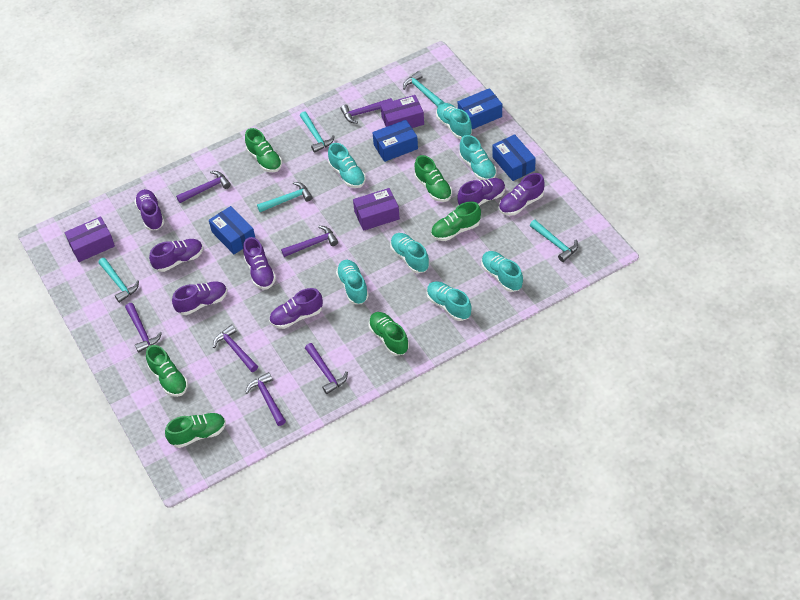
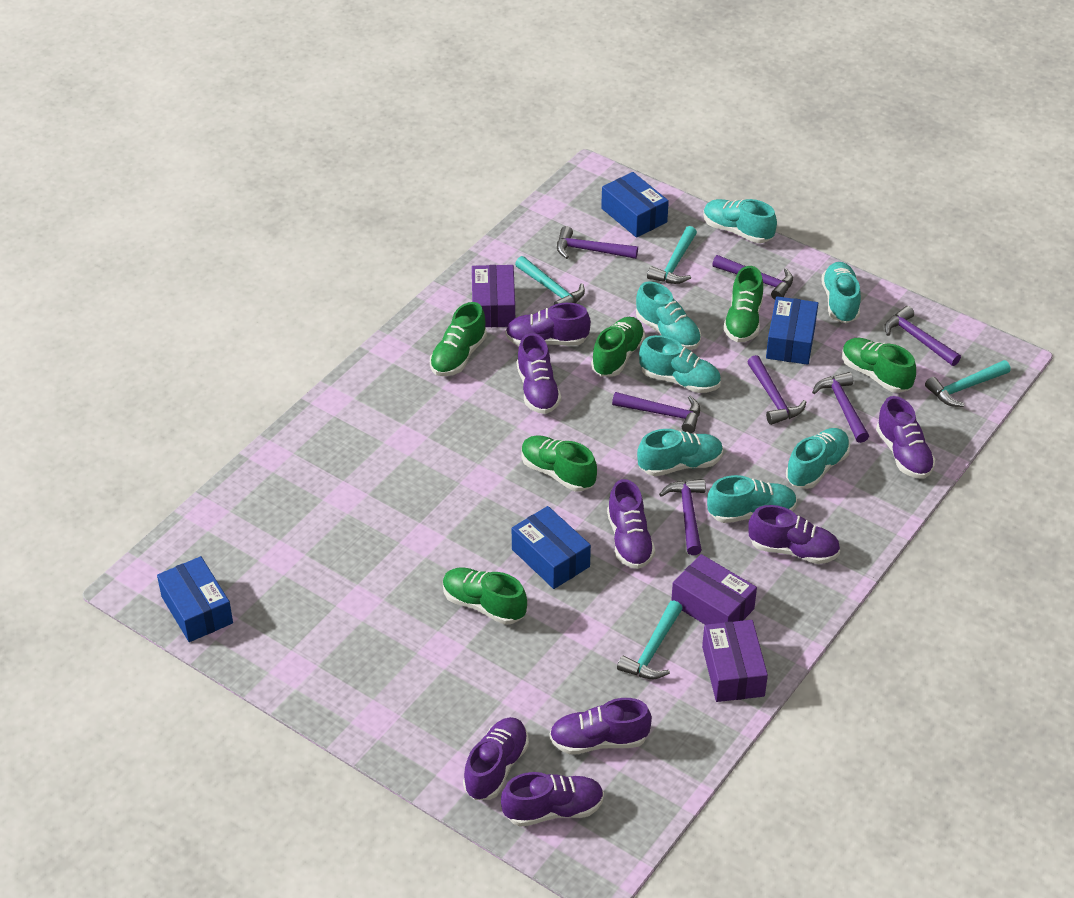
purple shoe: [134,189,164,230] [149,239,203,272] [172,281,227,315] [243,237,276,289] [269,288,323,329] [457,178,505,206] [499,173,545,216] = 7 -> [463,717,529,800] [501,772,604,827] [505,303,591,346] [517,333,561,414] [549,698,652,755] [607,479,655,569] [748,505,840,564] [876,396,935,479] = 8
turquoise hammer: [98,258,139,303] [257,182,313,212] [300,111,335,153] [403,71,444,107] [530,220,578,262] = 5 -> [515,256,585,305] [617,600,683,679] [647,226,697,284] [925,360,1011,407] = 4

